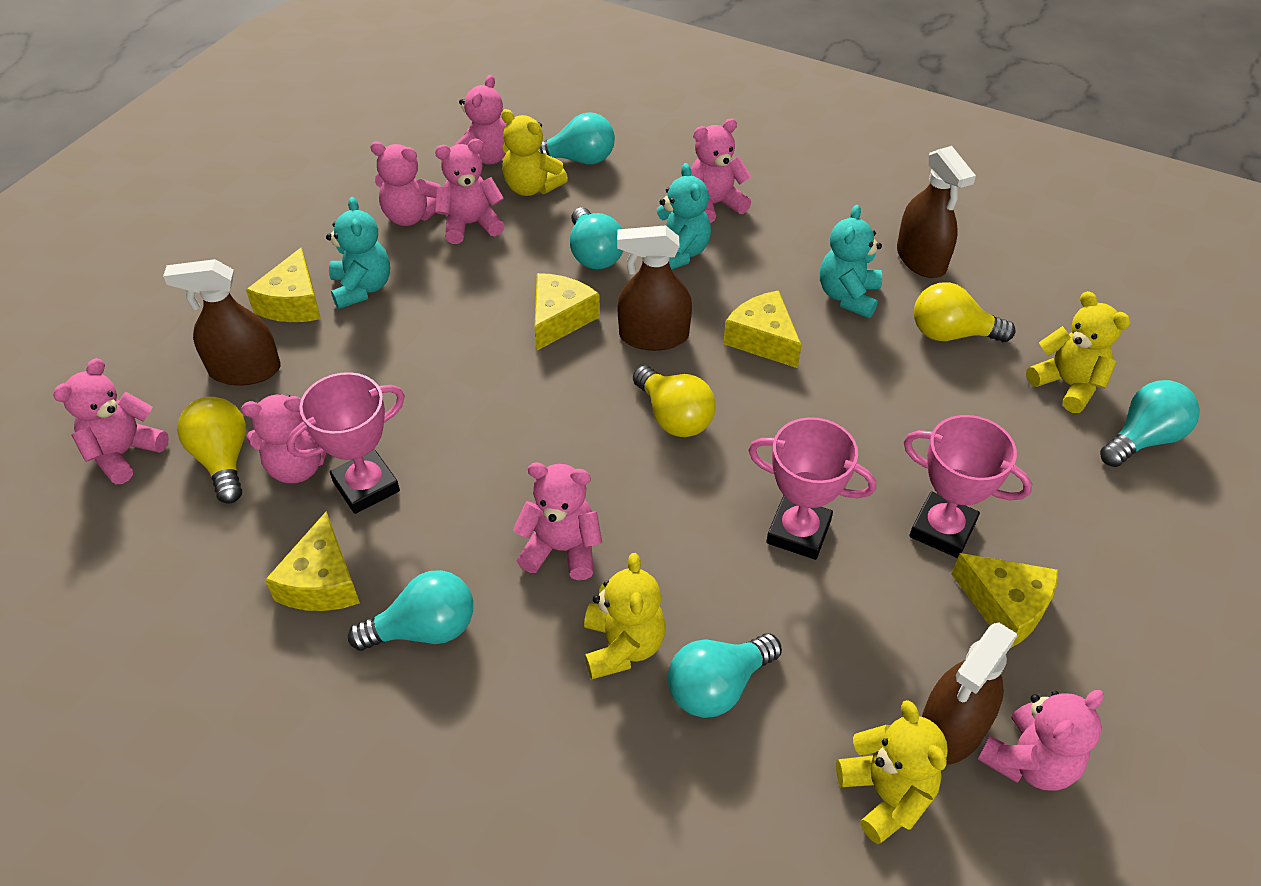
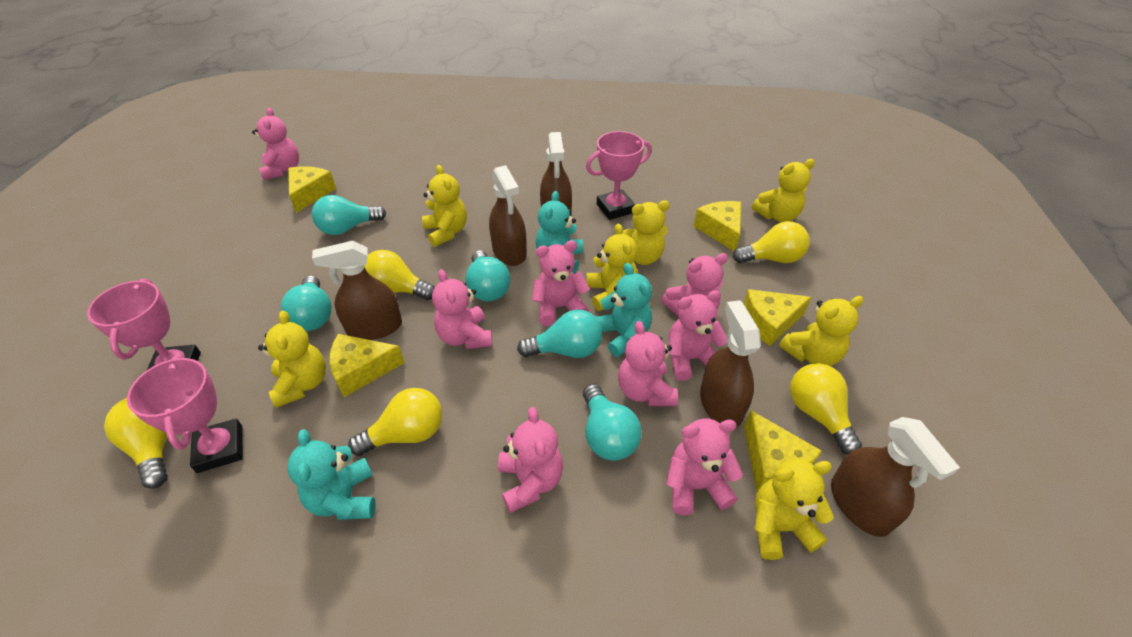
brown spray bottle: [163,259,281,386] [617,225,692,351] [897,146,976,278] [922,623,1018,765] = 4 -> [312,241,402,340] [489,165,527,266] [540,132,572,216] [700,300,761,427] [831,417,960,537] = 5
yellow light bulb: [177,397,246,504] [633,365,716,437] [914,282,1016,342] = 3 -> [104,398,168,489] [348,388,442,456] [364,250,435,300] [733,221,810,263] [790,363,862,455] = 5
yellow teddy bear: [501,109,568,196] [584,553,666,679] [836,700,948,844] [1026,291,1131,413] = 4 -> [258,311,326,408] [422,165,467,247] [587,223,638,311] [623,200,670,265] [752,159,815,222] [754,459,834,560] [779,296,863,366] = 7

